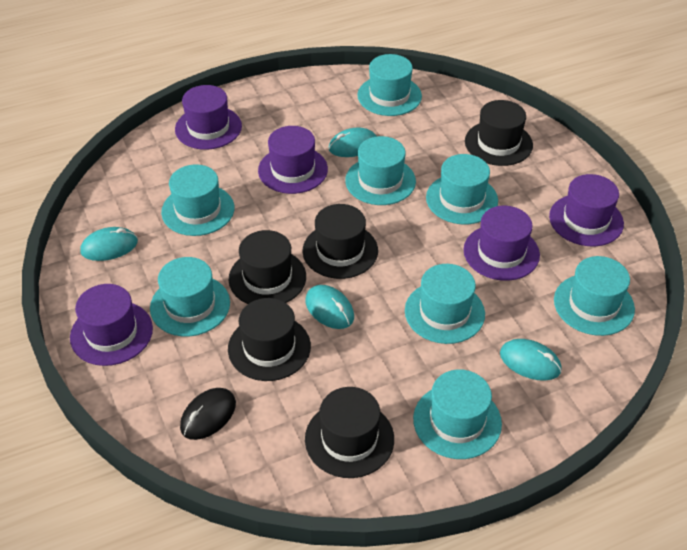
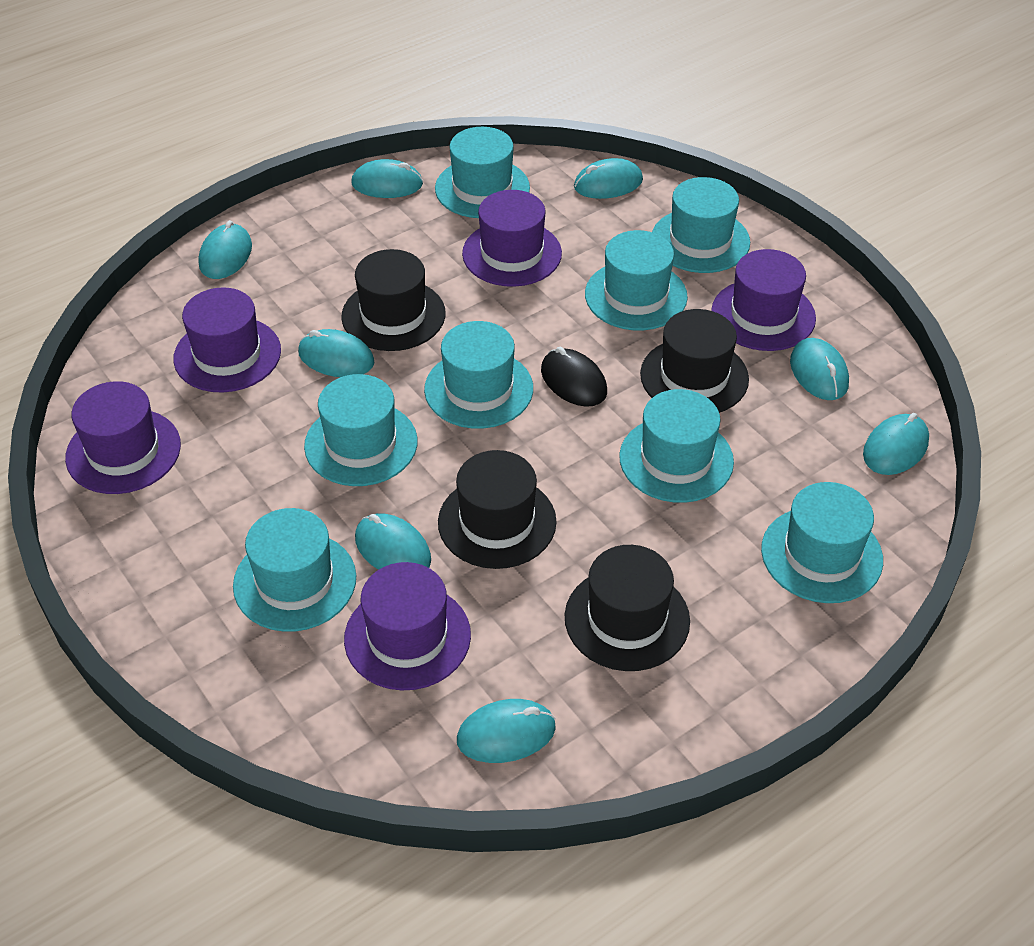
black hat: [228,298,311,381] [229,230,306,304] [302,204,378,279] [305,387,394,478] [465,100,533,166] = 5 -> [341,249,446,351] [438,450,557,569] [565,545,690,671] [640,309,749,413] = 4
turquoise mouse: [80,227,138,261] [305,285,354,329] [328,127,377,157] [500,339,562,381] = 4 -> [199,220,252,279] [298,329,375,377] [351,159,423,198] [355,513,431,570] [457,699,556,763] [574,158,643,199] [790,338,849,400] [863,413,929,475] = 8

